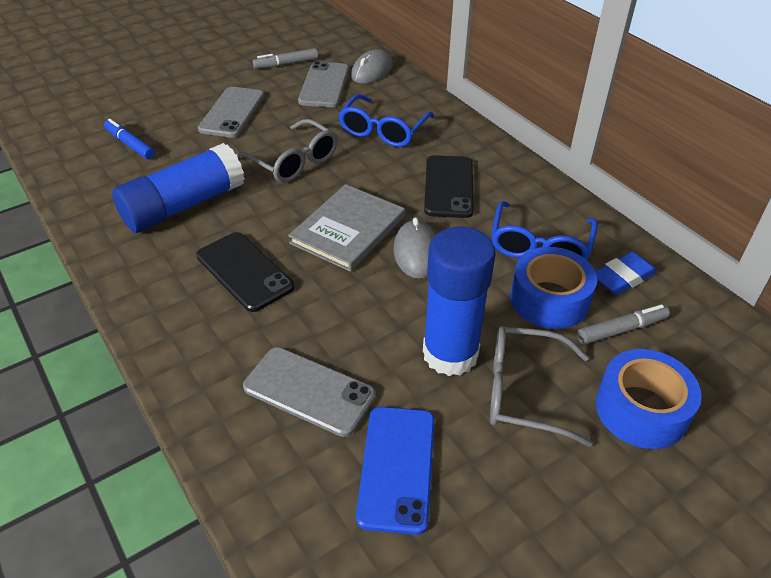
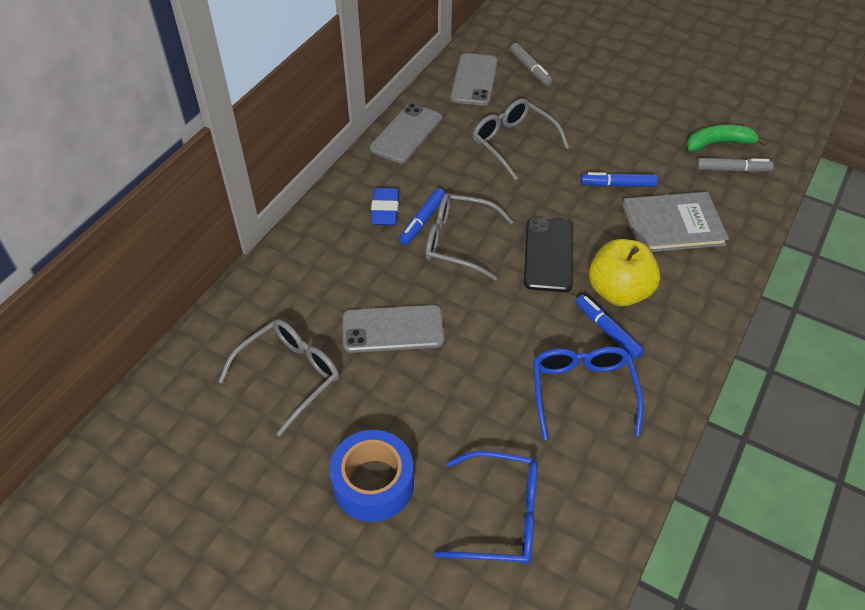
black phone: [196,232,294,312] [424,155,474,218] = 2 -> [524,218,573,292] = 1
blue glue stick: [112,143,245,233] [423,227,496,376] = 2 -> none = 0
blue marker: [104,119,155,159] = 1 -> [399,188,445,245] [576,295,644,359] [581,172,658,187] = 3
blue phone: [356,407,435,535] = 1 -> none = 0
blue tape: [510,247,597,329] [596,349,702,449] = 2 -> [329,430,414,522] = 1
green banana: none = 0 -> [686,125,768,151] = 1
grey glasses: [236,119,338,183] [490,326,593,447] = 2 -> [218,319,339,436] [425,193,514,280] [473,99,569,180] = 3
grey mouse: [351,49,393,84] [394,217,435,279] = 2 -> none = 0
yellow apple: none = 0 -> [589,239,660,306] = 1

